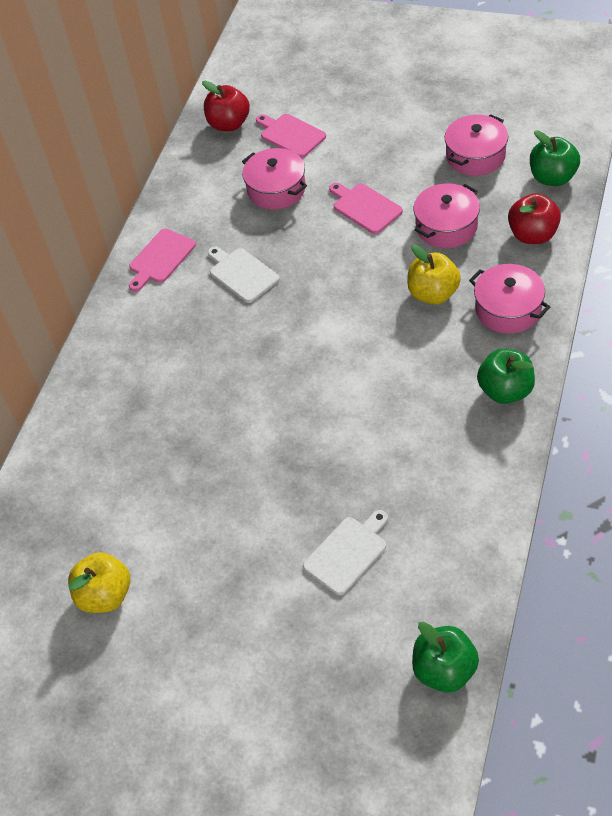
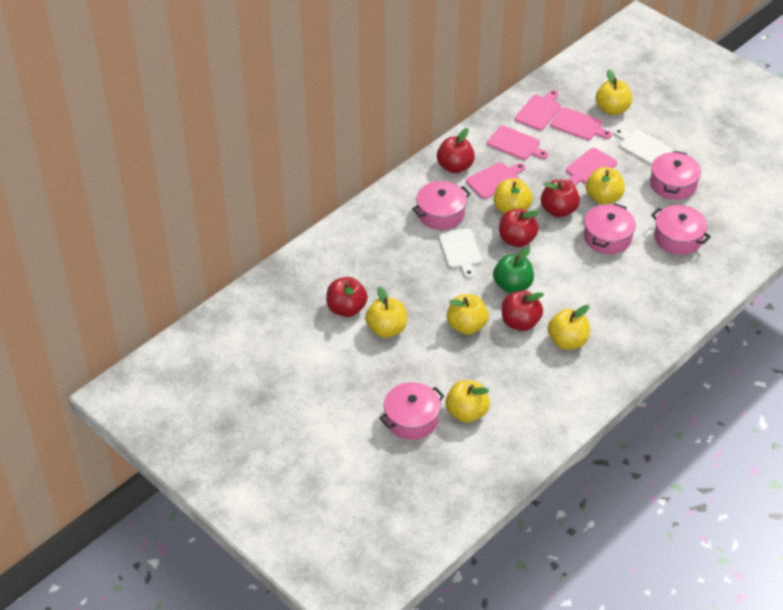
green apple: [412,622,479,693] [477,349,535,404] [530,130,580,186] = 3 -> [493,247,534,294] = 1
pink cutting board: [129,229,196,292] [256,114,326,158] [329,183,403,234] = 3 -> [466,162,525,199] [487,126,548,160] [515,90,561,130] [550,107,612,140] [566,148,617,186] = 5
pink pot: [242,148,307,210] [414,183,480,248] [445,114,508,176] [469,264,550,334] = 4 -> [380,382,444,440] [412,181,471,230] [584,203,636,254] [650,151,701,200] [651,205,711,255] = 5
red apple: [202,81,250,131] [508,193,561,244] = 2 -> [326,277,368,317] [437,128,475,173] [499,209,539,247] [502,290,544,331] [541,180,580,217] = 5
yellow apple: [68,552,130,613] [407,245,461,305] = 2 -> [365,286,407,338] [445,380,490,423] [447,294,489,335] [494,179,533,214] [548,305,590,350] [586,167,625,205] [596,70,632,115] = 7

